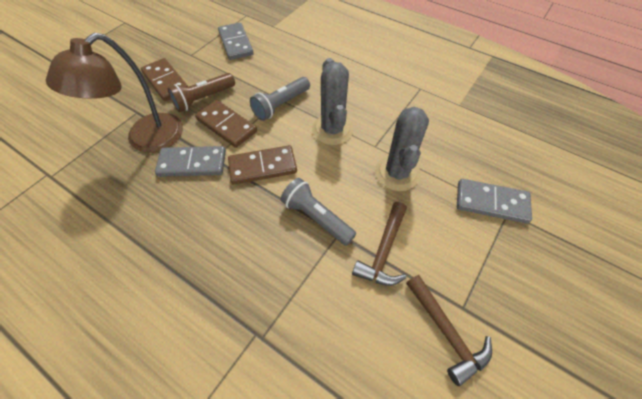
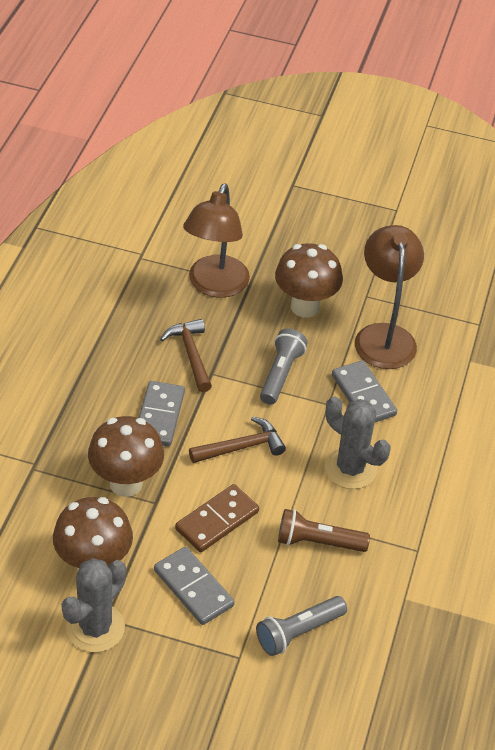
brown domino: [141,58,188,101] [195,100,257,148] [228,145,297,185] = 3 -> [175,484,259,552] = 1
brown lamp: [46,33,183,153] = 1 -> [183,183,250,298] [355,225,424,369] = 2
brown mushroom: none = 0 -> [53,497,133,571] [88,416,164,497] [275,243,343,318] = 3

